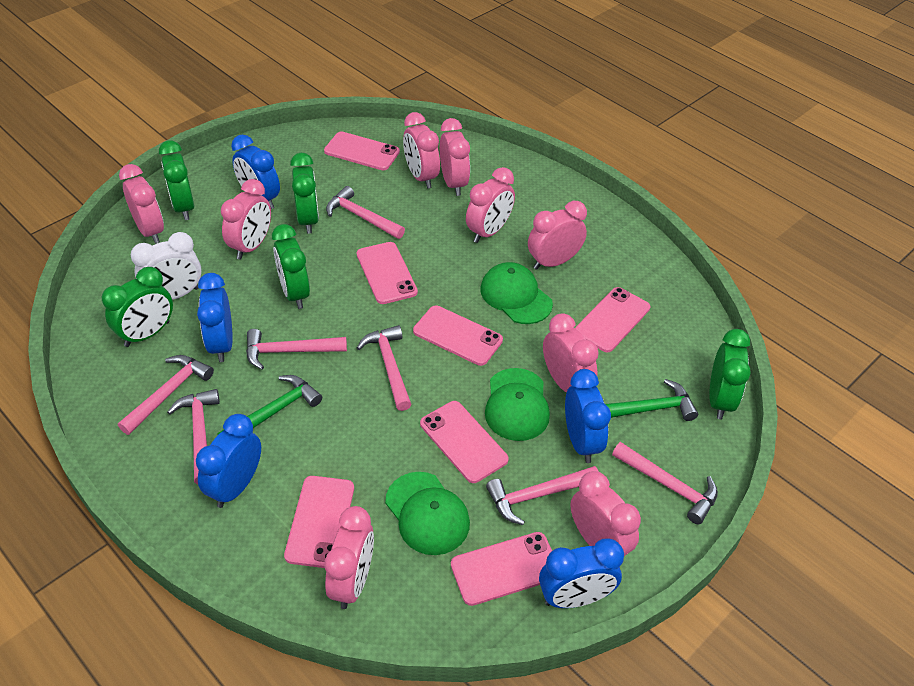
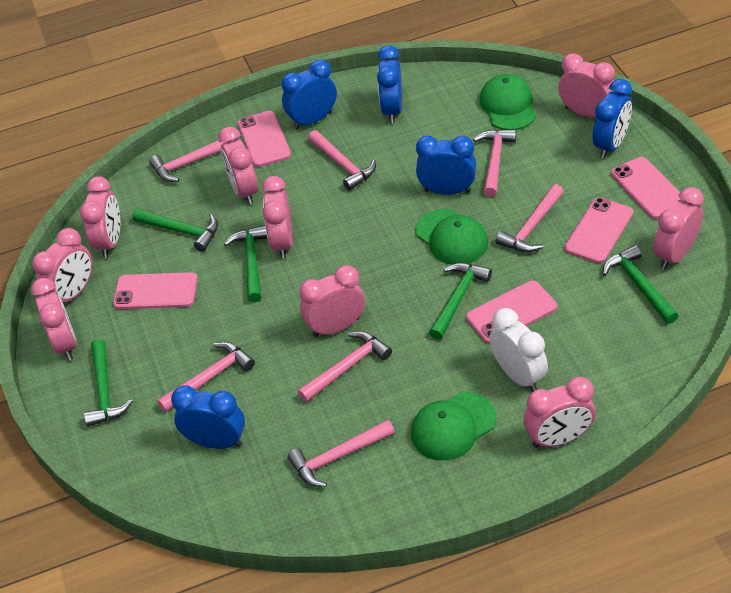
green clock: [102,267,173,347] [159,140,194,220] [272,224,310,309] [290,153,319,234] [709,329,751,419] = 5 -> none = 0
green hammer: [217,375,322,435] [606,379,698,421] = 2 -> [84,339,133,427] [132,208,218,252] [224,225,267,302] [429,263,492,340] [602,245,679,324] = 5
pink phone: [284,476,354,568] [324,131,400,170] [357,242,418,304] [413,305,503,366] [420,401,509,483] [451,532,552,606] [575,287,650,352] = 7 -> [113,272,198,309] [238,111,291,167] [466,280,557,344] [564,197,633,263] [611,157,681,219] = 5

